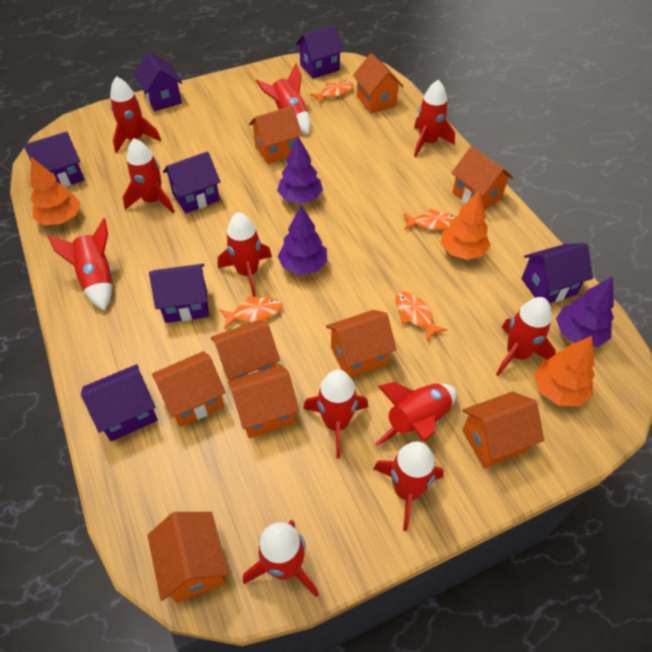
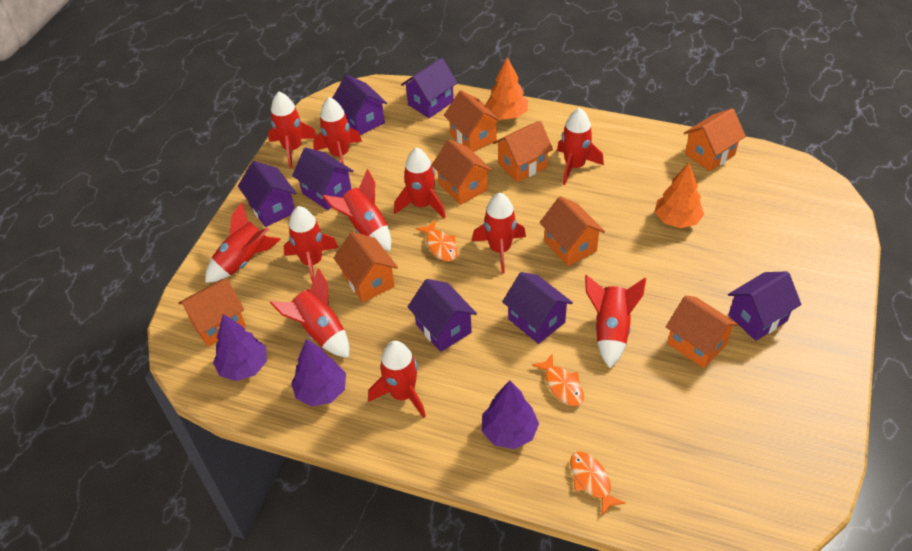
orange fish: [219,296,282,329] [310,81,353,103] [395,292,447,342] [403,209,456,230] = 4 -> [416,220,457,262] [532,353,584,406] [570,451,626,516] = 3
orange house: [147,512,229,603] [152,351,226,427] [211,320,280,380] [228,365,299,438] [249,106,302,164] [326,310,397,378] [353,53,403,113] [452,146,513,210] [463,392,544,468] = 9 -> [178,278,246,347] [334,232,398,302] [432,139,493,205] [444,90,502,152] [493,121,553,182] [539,196,605,266] [666,295,739,368] [684,108,746,172] = 8
orange tree: [30,157,81,225] [441,190,491,260] [534,336,595,407] = 3 -> [485,57,528,119] [655,162,704,228] = 2

